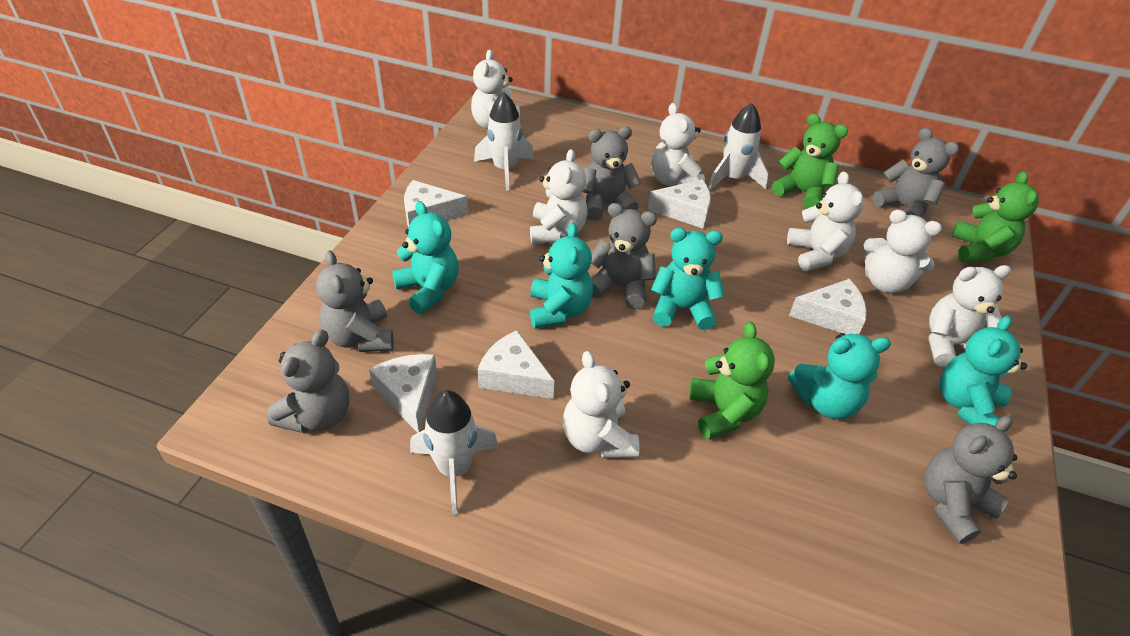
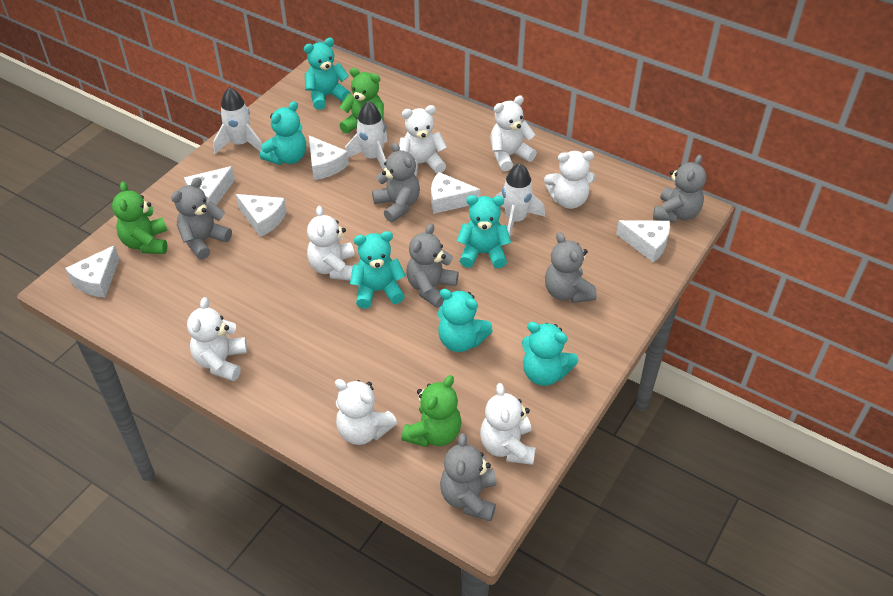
turquoise teddy bear: [392,201,459,314] [530,223,593,328] [651,228,725,330] [788,333,891,419] [940,316,1027,426] = 5 -> [260,101,306,165] [304,38,351,110] [350,231,406,309] [438,289,493,352] [457,195,511,268] [522,322,579,386] = 6
white cheese: [369,354,437,433] [404,180,468,227] [478,330,554,399] [648,179,711,229] [789,279,867,334] = 5 -> [65,245,119,297] [184,166,235,206] [236,194,287,237] [309,136,349,180] [431,172,481,214] [616,220,670,262] = 6

